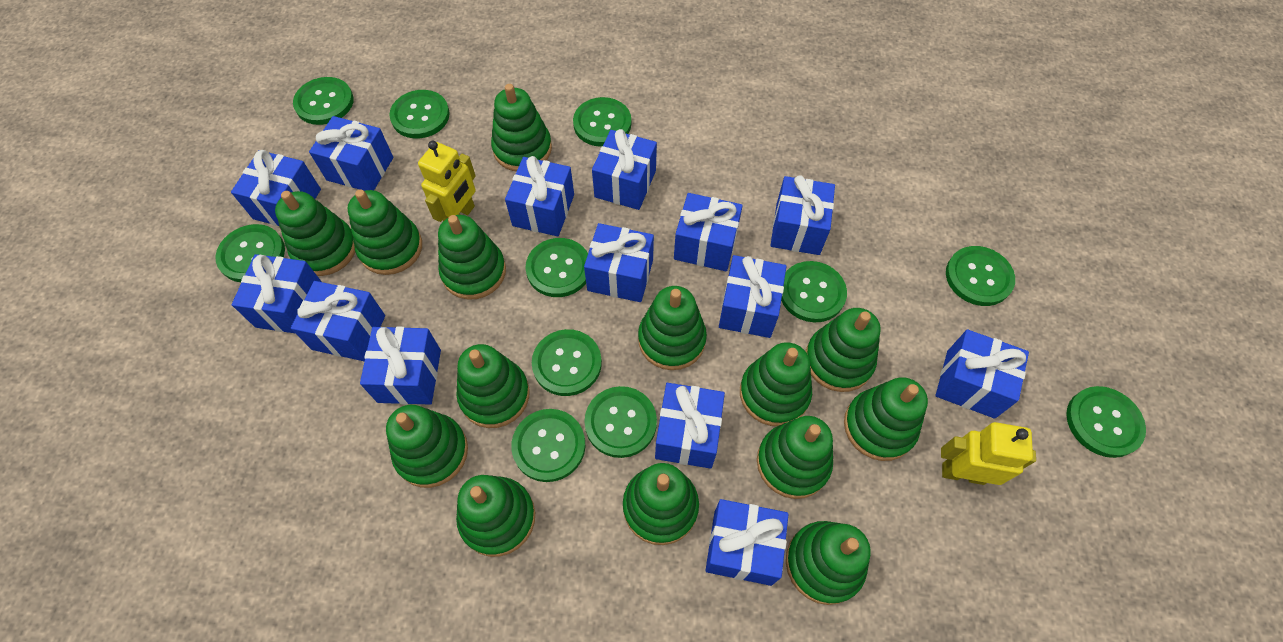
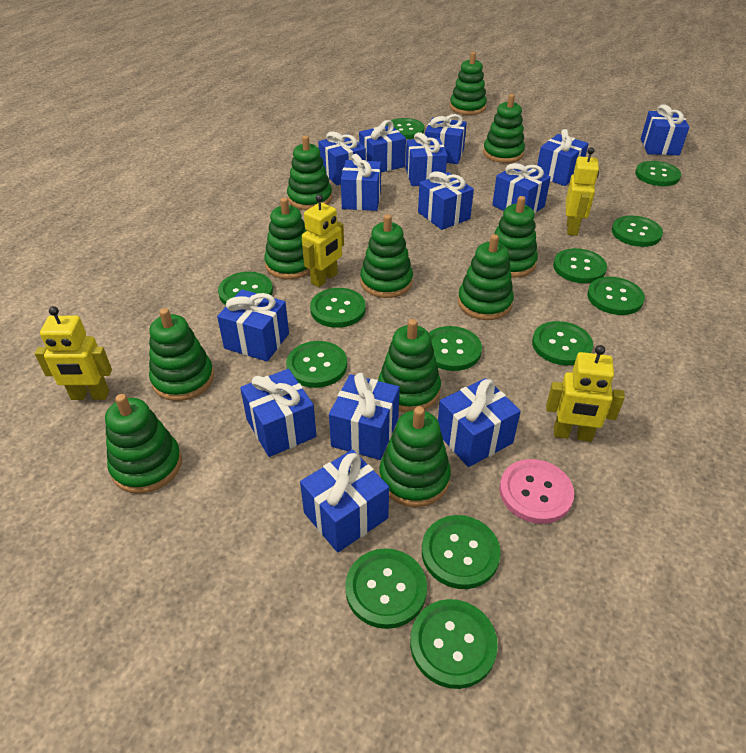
green button: [215,224,285,282] [293,77,354,125] [389,90,450,139] [511,409,585,482] [526,238,588,297] [532,329,602,396] [573,97,631,147] [584,386,657,458] [781,261,847,322] [946,246,1015,306] [1066,386,1146,458] = 11 -> [218,272,273,305] [286,341,347,388] [310,288,366,328] [345,548,427,629] [386,118,424,139] [410,599,498,689] [422,515,501,589] [429,326,482,371] [532,321,593,365] [553,248,607,283] [587,277,645,315] [612,216,663,247] [635,161,681,186] = 13
green stacking toy: [275,191,355,276] [347,189,422,275] [386,405,468,488] [438,215,506,300] [456,344,530,428] [456,475,535,557] [491,84,552,171] [623,463,699,545] [638,286,707,370] [740,342,812,426] [757,416,833,499] [786,521,871,605] [806,308,881,392] [844,377,928,461] = 14 -> [105,394,182,494] [149,308,214,401] [264,198,310,279] [287,136,332,210] [360,214,413,298] [378,319,441,413] [379,407,451,507] [450,52,487,115] [458,234,514,320] [483,94,525,163] [494,196,538,278] = 11
pink button: none = 0 -> [499,459,574,524] = 1
yellow robot: [418,141,476,222] [941,422,1036,485] = 2 -> [35,306,112,400] [302,194,344,287] [546,345,625,442] [566,147,599,236] = 4

